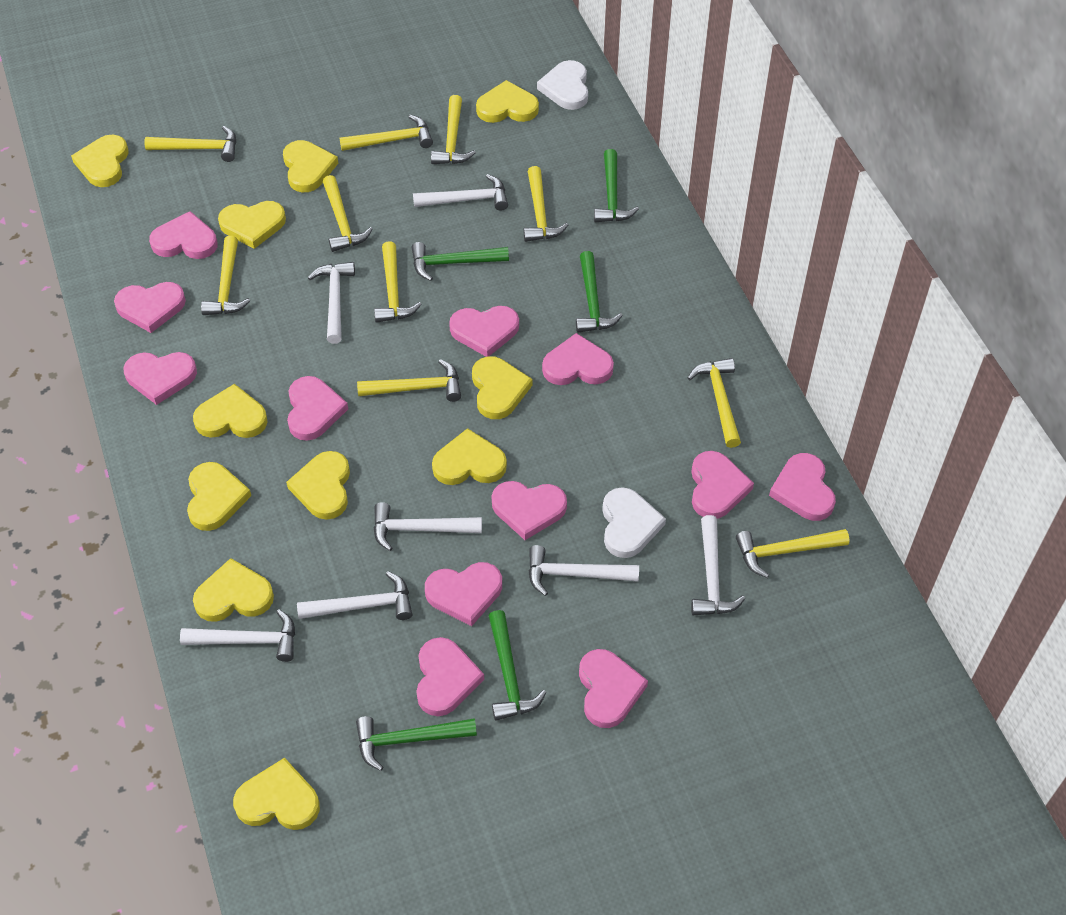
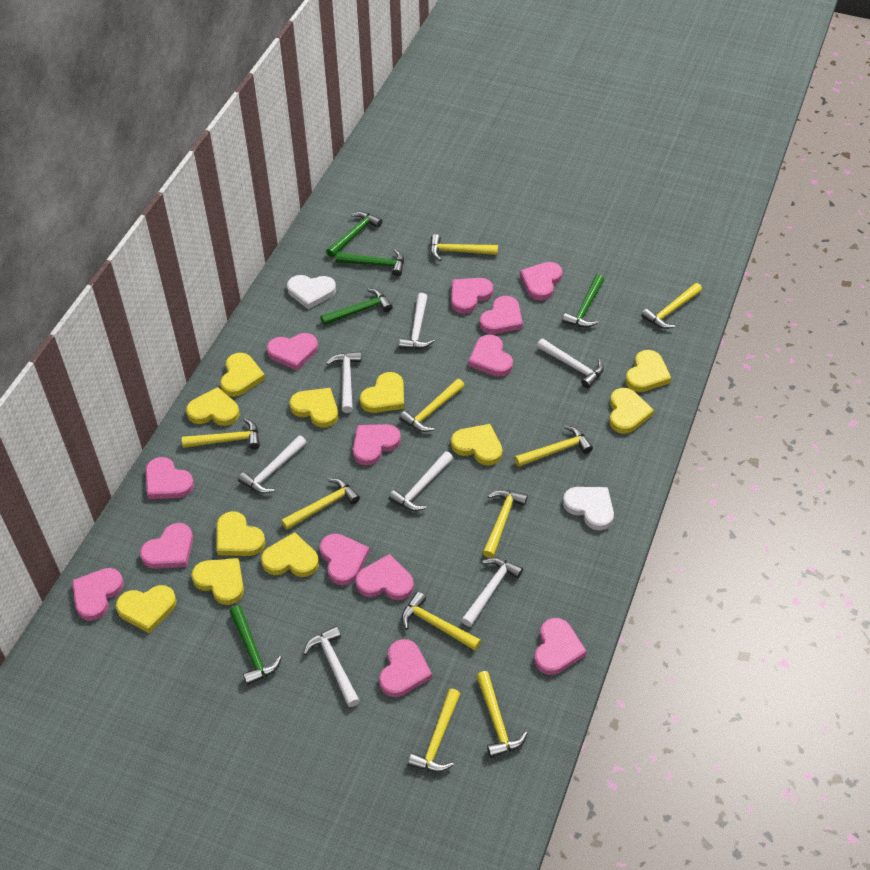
pink heart: [114,282,186,333] [123,352,197,405] [149,211,218,259] [287,376,348,441] [416,637,484,716] [425,562,502,626] [449,306,519,357] [492,481,567,540] [542,333,614,385] [579,649,648,728] [691,451,754,519] [769,453,836,521] = 12 -> [72,568,124,621] [140,523,193,569] [146,457,194,499] [267,333,318,370] [320,533,369,585] [353,424,401,466] [356,554,414,600] [379,639,432,697] [451,278,493,314] [468,335,513,377] [480,296,523,334] [520,262,562,300] [534,618,587,675] = 13

